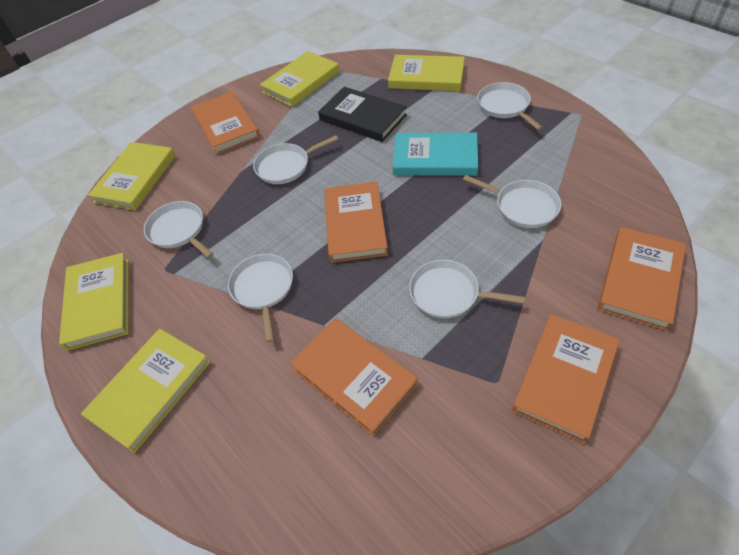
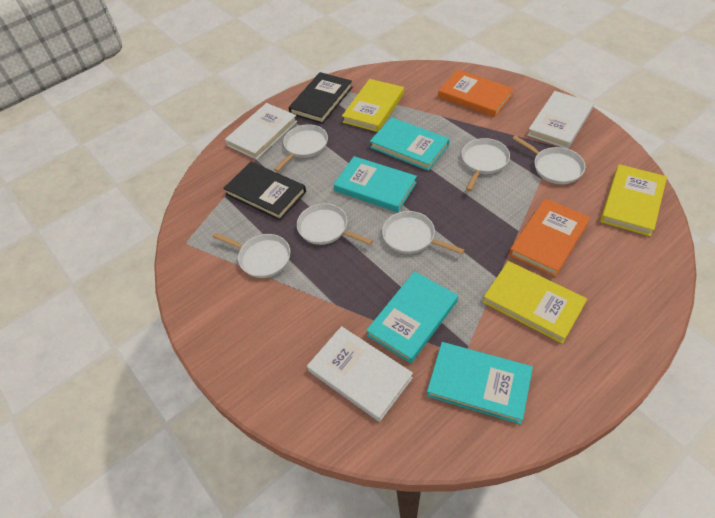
black book: [318,87,407,142] = 1 -> [223,162,306,220] [289,72,353,124] = 2
orange book: [191,91,260,155] [290,318,418,436] [324,182,388,263] [512,314,620,444] [598,227,686,331] = 5 -> [438,70,514,117] [509,198,590,277] = 2
turquoise book: [392,133,478,176] = 1 -> [333,156,417,212] [366,271,458,363] [370,117,449,171] [427,342,533,424] = 4
white book: none = 0 -> [225,103,297,160] [307,326,413,422] [527,91,594,149] = 3
yellow book: [59,253,129,351] [81,329,210,453] [88,142,175,210] [260,51,339,107] [388,55,465,91] = 5 -> [342,79,404,132] [483,261,587,344] [600,164,667,236] = 3

